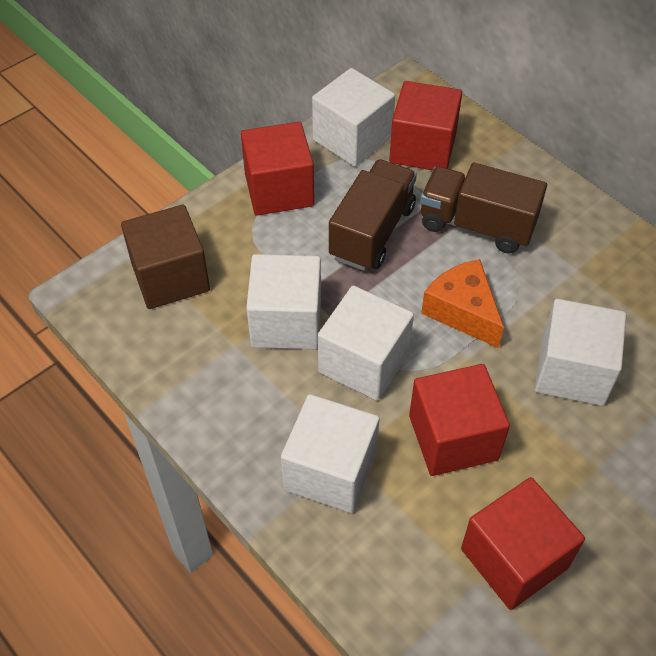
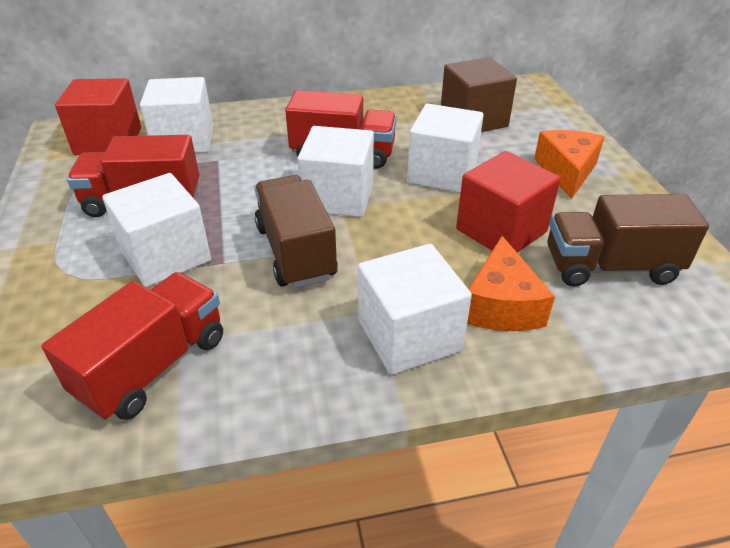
orange cheese: [421,259,504,348] = 1 -> [467,236,555,331] [534,130,604,199] = 2
red cube: [241,122,314,216] [389,81,462,170] [409,364,510,476] [461,477,585,610] = 4 -> [55,78,141,155] [456,151,561,253] = 2
red truck: none = 0 -> [41,272,223,420] [67,135,199,217] [285,90,397,169] = 3

